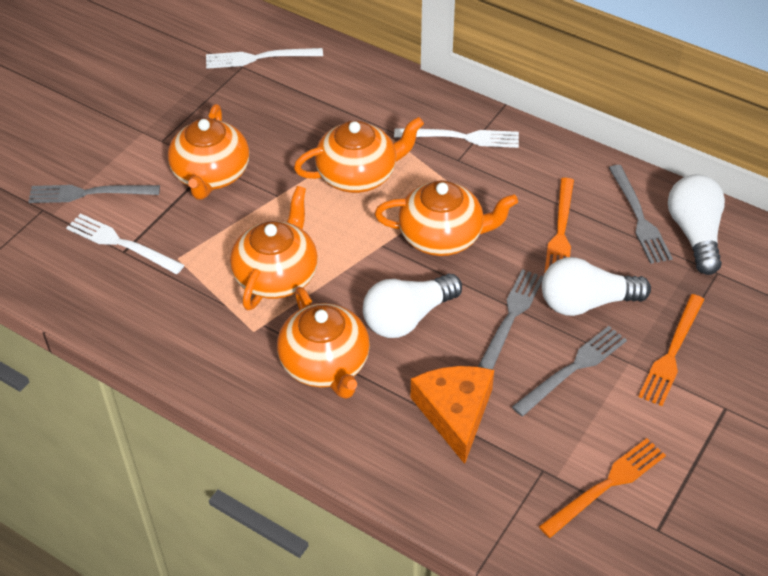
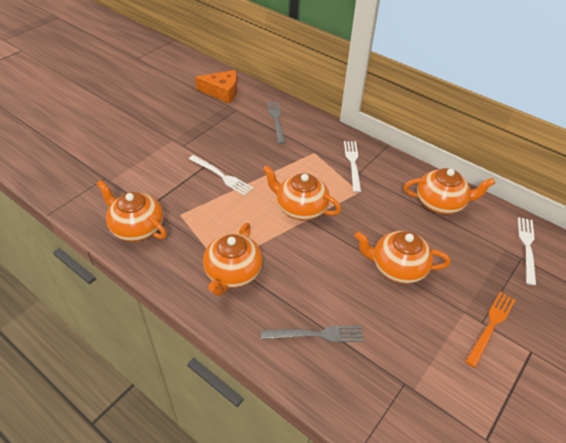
grey fork: [28,185,160,203] [478,269,543,370] [512,326,627,416] [609,165,673,264] = 4 -> [261,326,363,342] [267,101,285,144] = 2
orange fork: [539,438,666,538] [544,178,574,274] [639,294,704,406] = 3 -> [465,292,515,368] = 1
white light bulb: [363,274,462,338] [542,257,651,316] [668,174,725,275] = 3 -> none = 0

